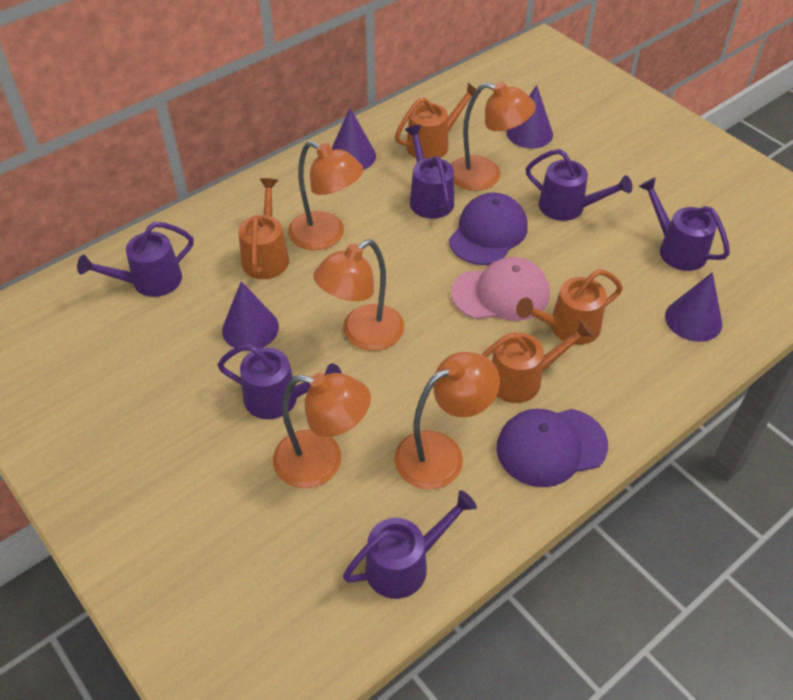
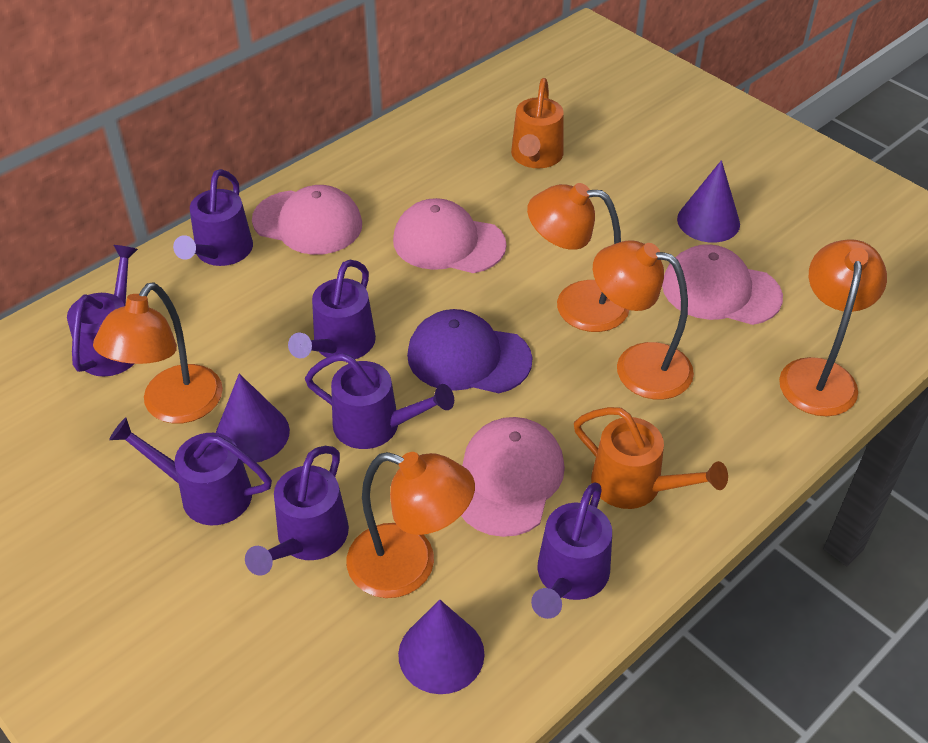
orange watering can: [238,178,289,279] [395,83,480,159] [481,319,594,403] [516,269,623,345] = 4 -> [511,78,564,168] [574,407,728,509] = 2
pink cap: [451,257,550,321] = 1 -> [252,185,362,255] [393,198,506,273] [461,417,565,537] [662,244,783,325] = 4
purple cap: [449,193,528,265] [497,409,608,487] = 2 -> [407,309,533,393] = 1
purple cone: [222,281,279,351] [332,108,376,170] [506,85,553,148] [665,272,722,342] = 4 -> [216,374,290,463] [398,600,485,694] [677,160,740,242] = 3
purple watering can: [77,222,194,297] [218,344,342,419] [343,490,477,599] [405,125,454,219] [526,149,632,221] [639,177,730,271] = 6 -> [67,245,138,377] [109,417,272,525] [173,169,253,266] [245,446,349,576] [288,260,376,361] [305,353,454,449] [531,483,612,619] = 7

